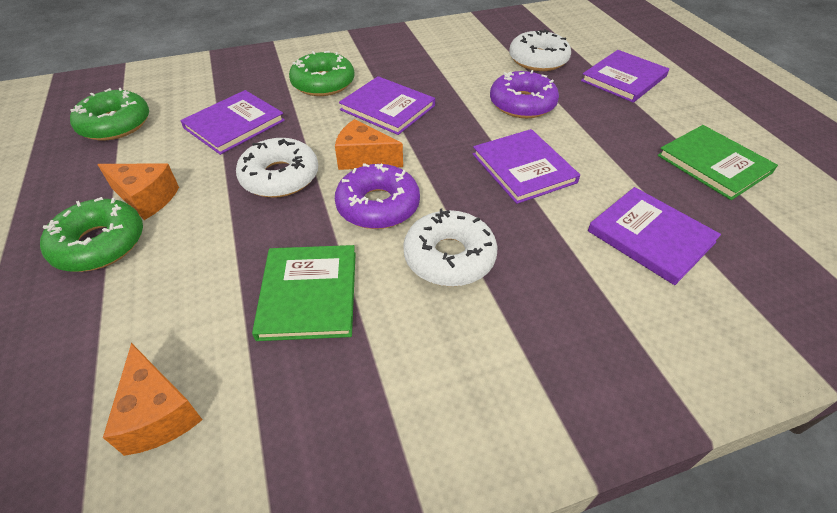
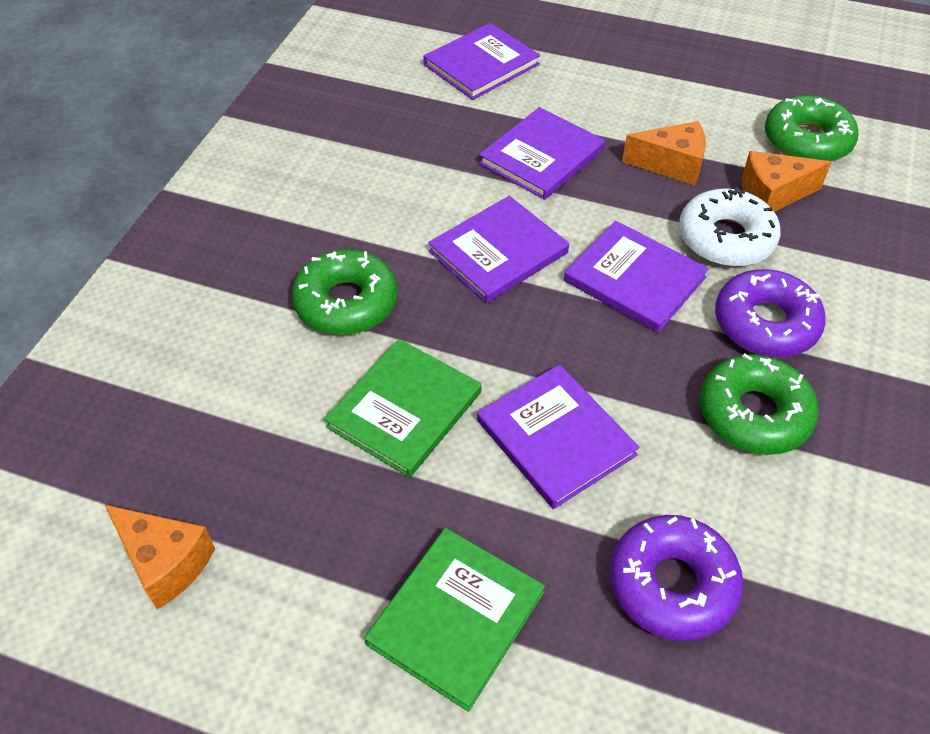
white donut: [236,138,318,198] [403,209,498,287] [509,29,571,71] = 3 -> [679,187,781,267] = 1

